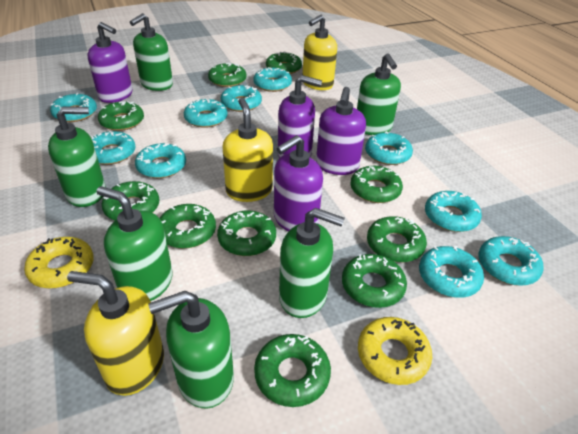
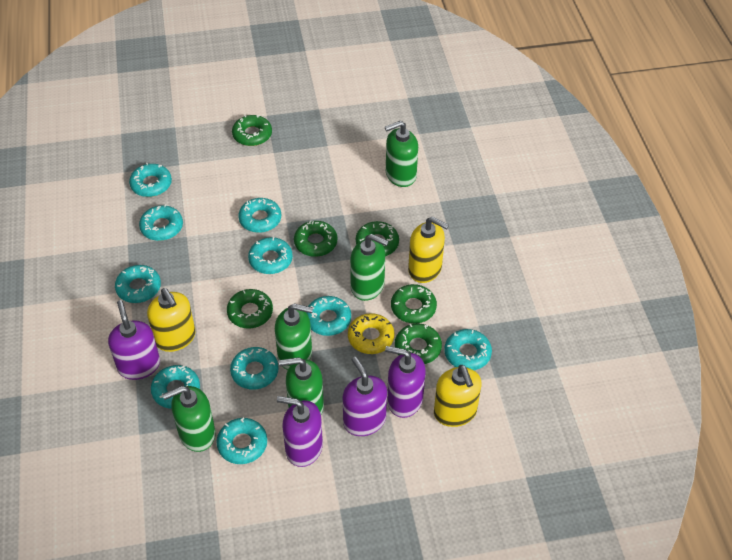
green donut: [98,101,144,131] [101,181,159,220] [160,204,216,249] [208,63,247,87] [217,211,276,256] [254,334,331,407] [266,51,302,74] [342,254,407,308] [351,166,403,203] [367,216,427,262] = 10 -> [227,289,273,328] [232,115,272,146] [294,220,337,257] [356,221,399,256] [391,284,437,324] [395,323,442,364] = 6
green soap dispenser: [48,107,106,207] [96,186,173,301] [130,13,173,91] [148,291,234,409] [279,208,345,318] [357,53,401,135] = 6 -> [162,386,216,452] [275,304,313,370] [279,357,324,415] [350,234,389,301] [385,121,418,187] = 5
yellow donut: [24,237,94,288] [358,317,432,385] = 2 -> [348,313,395,354] = 1

